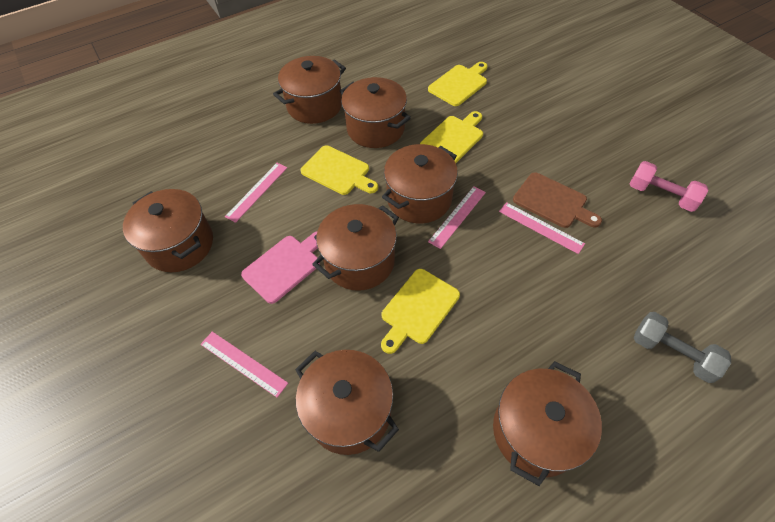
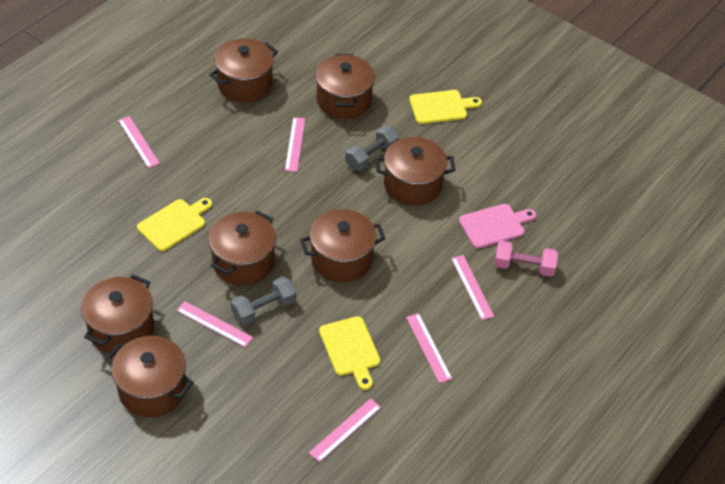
brown cutting board: [513,172,602,228] = 1 -> none = 0
grey dumbbell: [634,312,731,383] = 1 -> [231,277,296,325] [345,126,399,171] = 2
pink ruler: [201,332,288,398] [225,163,287,223] [428,186,486,249] [499,202,585,254] = 4 -> [118,116,160,168] [176,301,253,347] [285,117,305,172] [309,398,381,462] [406,313,452,383] [451,255,494,320] = 6
yellow cutting board: [300,145,378,195] [381,269,460,354] [420,111,483,163] [428,62,487,106] = 4 -> [137,198,212,251] [319,316,380,390] [409,90,482,124] = 3

